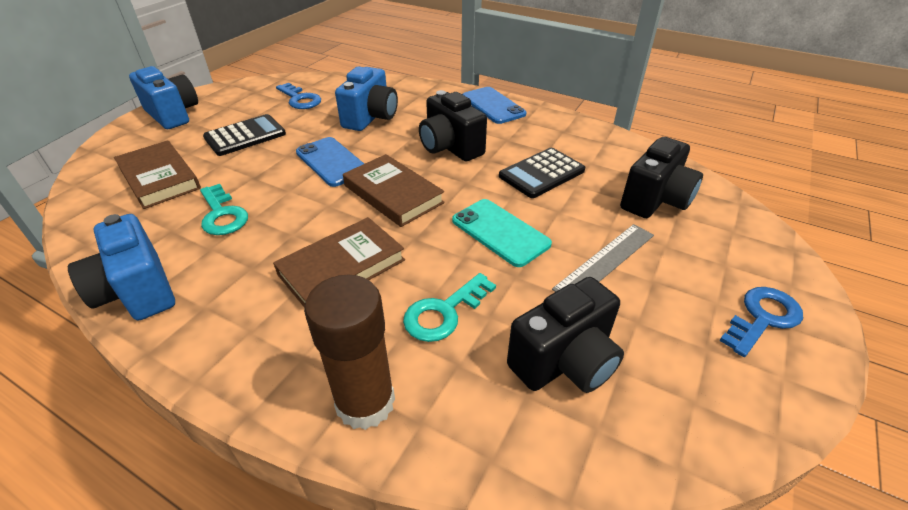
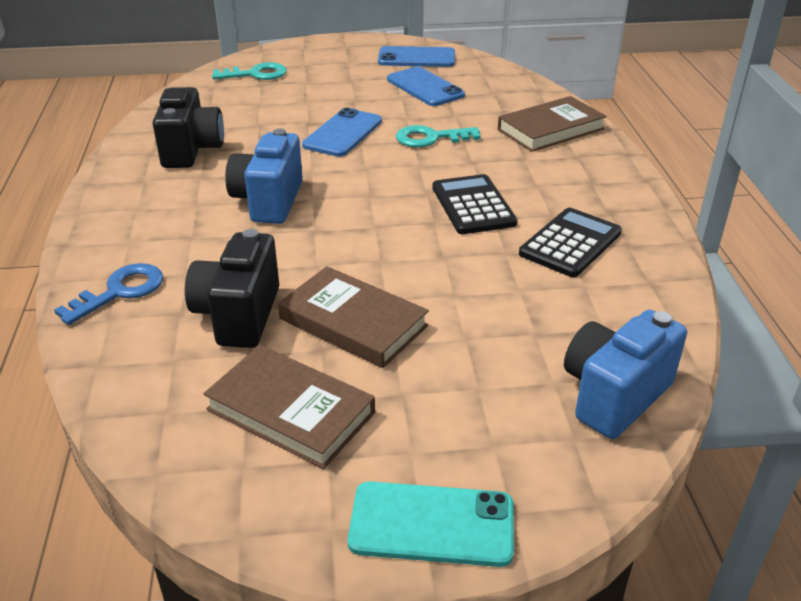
black camera: [419,90,487,161] [507,277,624,393] [620,137,703,218] = 3 -> [153,87,224,168] [185,229,279,348] = 2
blue camera: [68,214,175,320] [129,66,198,129] [335,66,398,131] = 3 -> [225,129,303,224] [564,310,687,439] = 2
blue key: [276,83,321,109] [719,287,803,357] = 2 -> [54,263,163,325] = 1
blue phone: [296,137,364,187] [462,87,527,124] = 2 -> [302,108,382,157] [378,46,455,67] [387,67,465,106] = 3
brown glue stick: [304,275,395,430] = 1 -> none = 0
grey ruler: [552,224,654,292] = 1 -> none = 0

